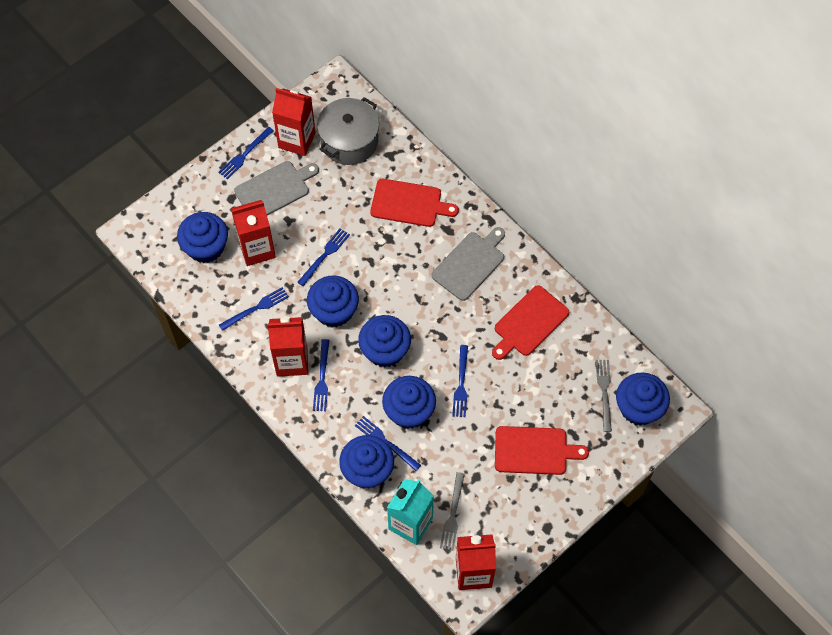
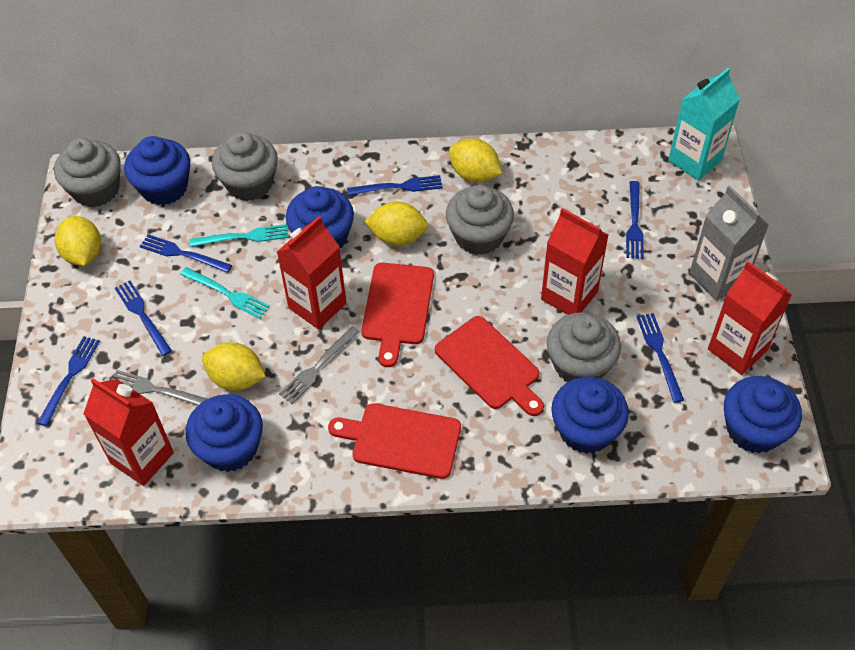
blue cupcake: [177,212,228,263] [307,275,359,327] [339,435,394,489] [358,315,411,367] [382,376,436,429] [616,372,670,425] = 6 -> [124,136,190,205] [185,394,263,472] [286,186,354,248] [551,376,629,454] [724,376,802,453] = 5
grey carton: none = 0 -> [689,186,769,301] = 1
grey cupcake: none = 0 -> [54,138,121,207] [212,132,278,201] [446,185,514,255] [547,312,621,382] = 4
grey cutting board: [234,161,319,215] [432,227,505,301] = 2 -> none = 0
grey pot: [317,97,379,165] = 1 -> none = 0
turquoise fork: none = 0 -> [180,267,270,319] [190,224,288,247] = 2
yellow lemon: none = 0 -> [55,216,101,266] [202,342,266,391] [365,201,428,246] [449,139,502,183] = 4

